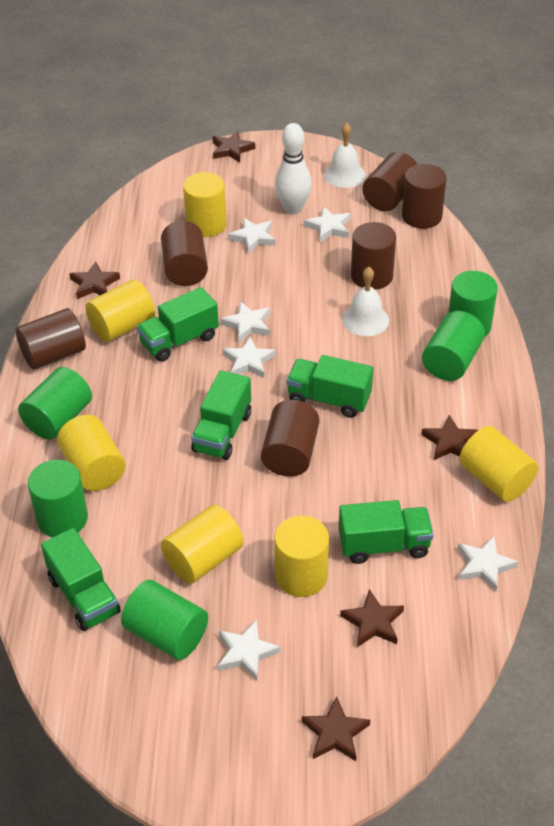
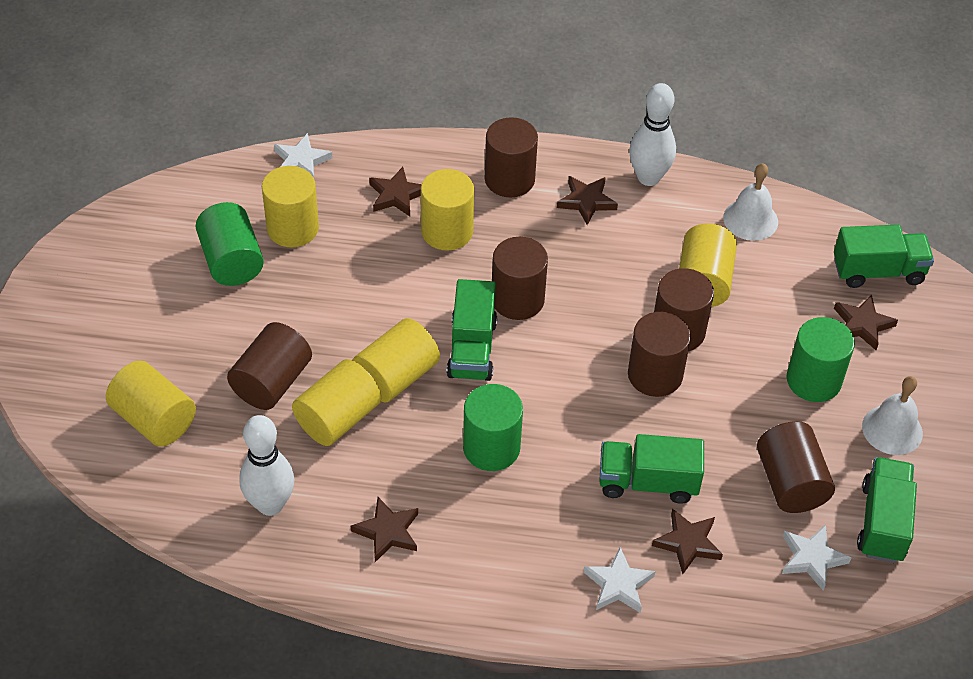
green cylinder: [18,367,92,440] [28,460,88,538] [121,580,208,660] [422,311,485,381] [448,271,498,337] = 5 -> [196,202,264,286] [463,384,523,471] [787,317,855,402] = 3
green truck: [41,528,121,631] [137,287,219,362] [191,370,251,460] [287,355,373,418] [339,500,434,564] = 5 -> [447,279,497,381] [599,434,704,504] [834,225,934,288] [857,457,917,563] = 4
white bowling pin: [275,123,312,214] = 1 -> [239,415,295,516] [629,83,676,186] = 2
white star: [218,620,281,681] [220,301,270,342] [223,337,276,378] [228,218,276,254] [304,206,351,242] [458,536,518,591] = 6 -> [274,133,332,178] [583,547,656,613] [782,525,851,591] = 3

